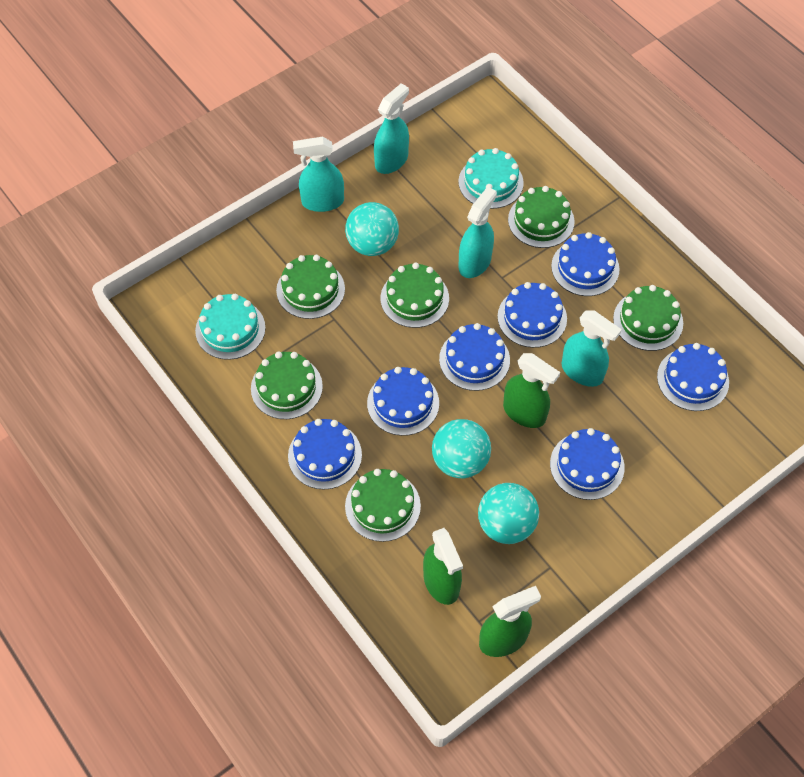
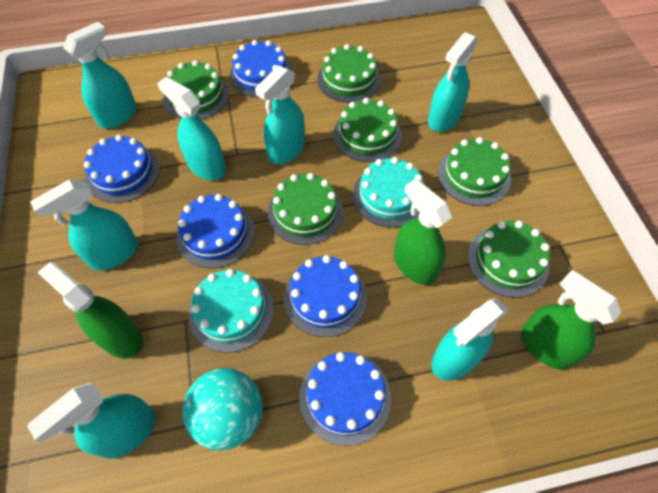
blue cake: [288,419,362,490] [367,367,439,436] [439,323,510,391] [497,282,567,348] [550,428,625,500] [551,232,620,296] [657,343,729,411] = 7 -> [84,135,160,203] [176,194,254,268] [229,40,293,98] [284,255,367,337] [299,352,391,446] = 5
turquoise ball: [345,202,399,256] [432,419,491,478] [478,483,539,544] = 3 -> [182,368,263,450] = 1
turquoise spray bottle: [293,137,344,212] [374,83,409,174] [459,186,497,278] [562,310,622,387] = 4 -> [27,383,156,459] [30,179,138,270] [64,22,137,129] [157,77,226,180] [255,66,305,164] [428,32,478,132] [431,298,509,381] = 7

